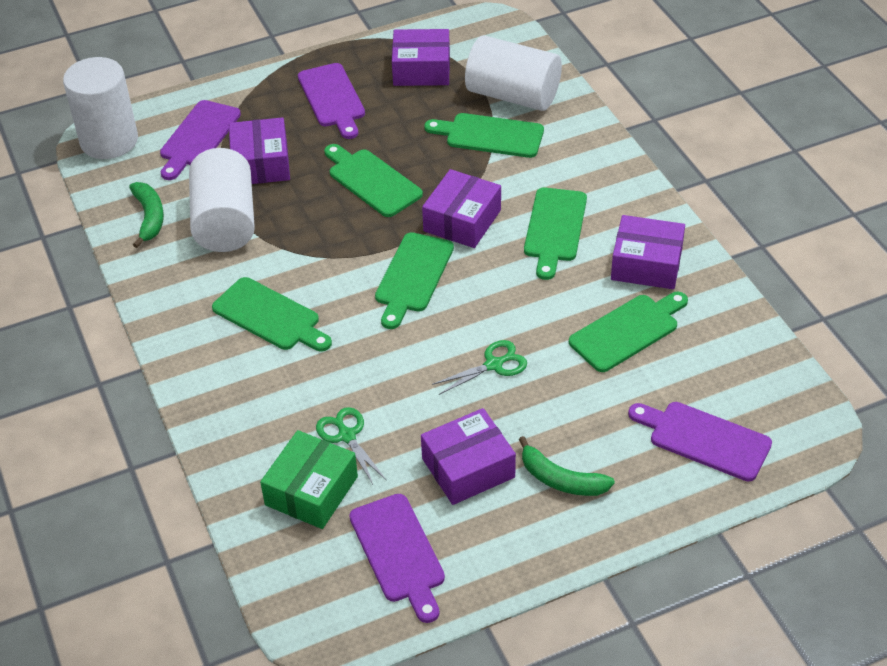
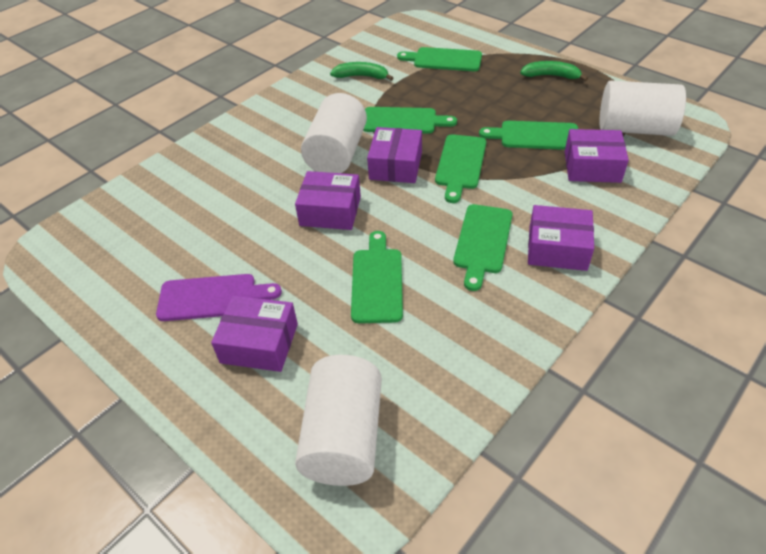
green box: [260,430,358,529] = 1 -> none = 0
green scissors: [316,407,386,484] [432,340,527,395] = 2 -> none = 0
purple cutting board: [160,100,241,180] [298,63,365,139] [349,494,445,623] [628,402,772,481] = 4 -> [156,274,282,321] = 1

